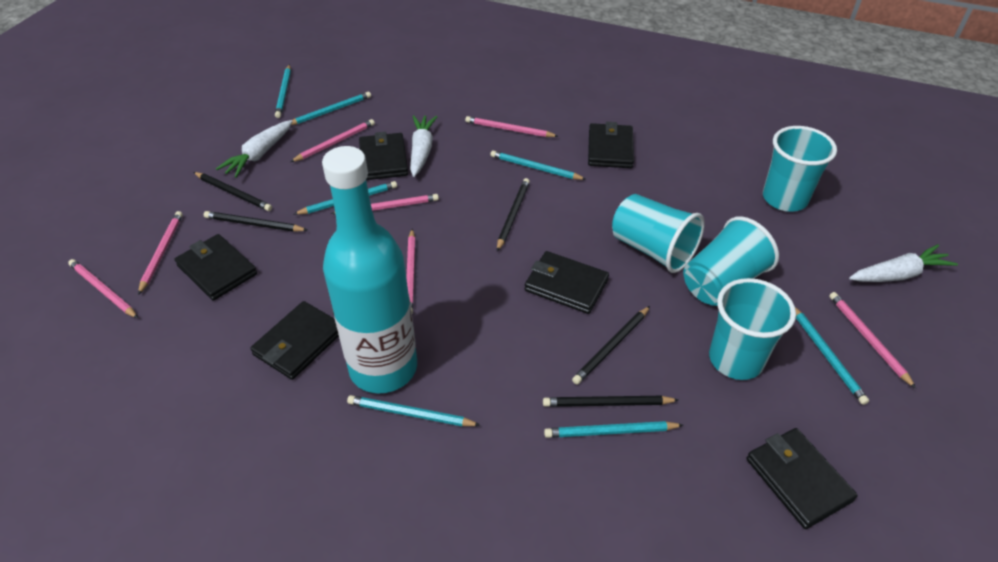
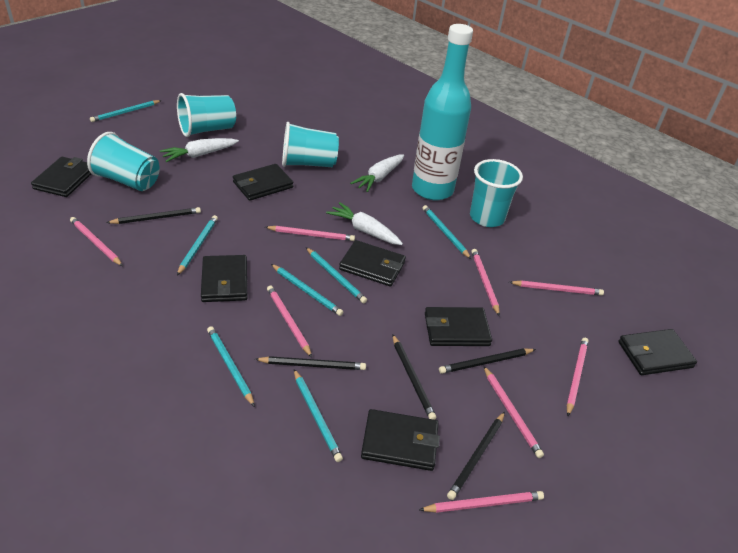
black wallet: [175,234,257,301] [250,301,339,380] [359,132,408,180] [525,251,609,314] [588,122,634,168] [746,428,858,529] = 6 -> [31,157,91,197] [201,255,247,302] [233,164,293,201] [339,240,406,286] [361,409,440,471] [425,307,492,346] [618,329,697,375] = 7
pink pencil: [68,259,138,318] [138,211,183,295] [290,119,375,162] [331,194,439,214] [406,229,415,314] [465,116,558,137] [829,292,916,389] = 7 -> [70,217,123,266] [265,226,355,241] [267,286,312,357] [419,491,544,513] [471,249,500,316] [484,366,544,458] [509,280,604,296] [567,338,589,416] = 8

